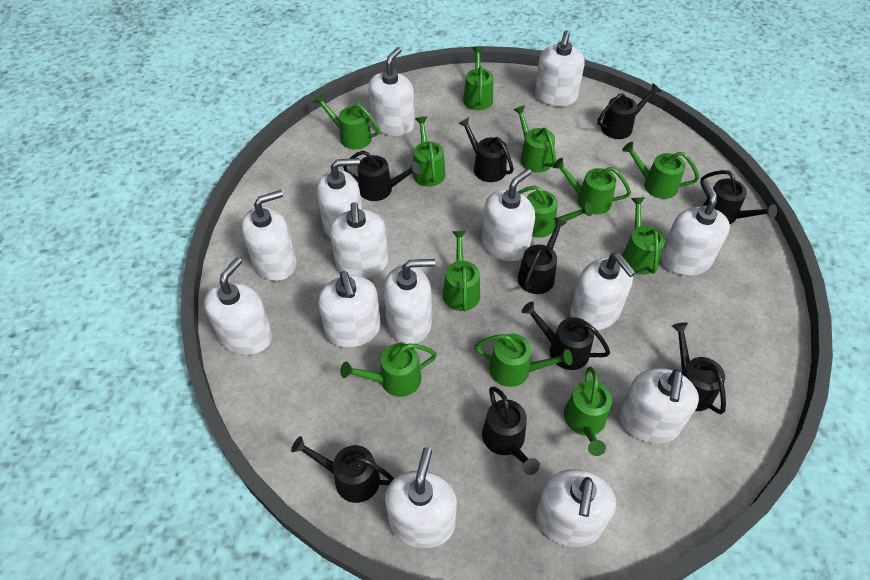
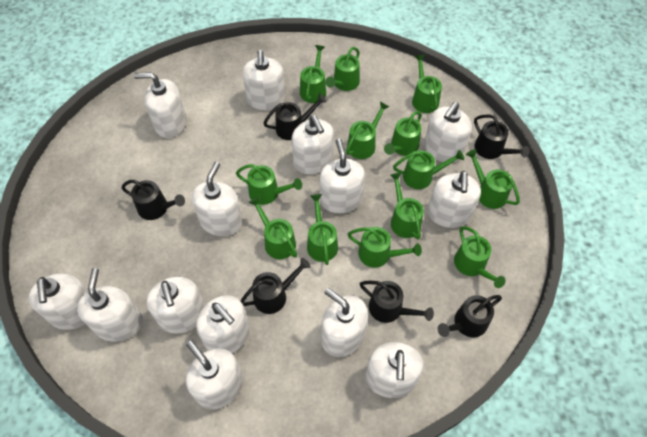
black watering can: [291,436,394,503] [343,151,421,201] [458,117,514,182] [482,386,540,475] [518,218,567,294] [522,301,610,370] [597,83,661,139] [672,322,726,414] [700,170,777,224] = 9 -> [122,180,185,220] [241,258,311,314] [263,94,327,140] [360,281,434,323] [438,295,502,337] [474,114,529,159] = 6
green watering can: [314,93,380,150] [340,343,437,397] [413,117,445,187] [443,231,480,312] [463,46,493,110] [474,334,573,387] [514,105,556,173] [518,186,592,238] [553,158,631,214] [564,367,612,456] [622,142,699,199] [622,197,665,275] = 12 -> [236,164,302,205] [249,197,297,259] [300,45,326,103] [307,194,338,265] [325,47,360,91] [346,102,389,159] [348,227,422,268] [384,111,422,156] [390,172,424,240] [393,150,464,189] [412,55,442,113] [454,226,505,288] [466,149,520,209] = 13

